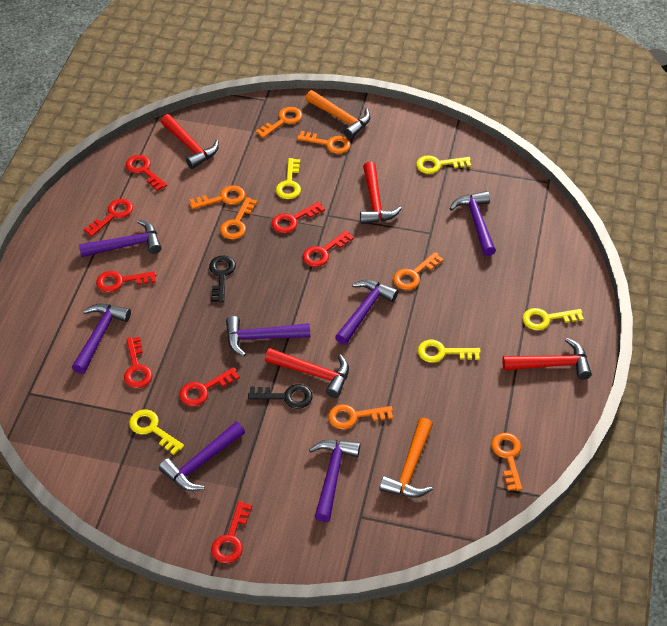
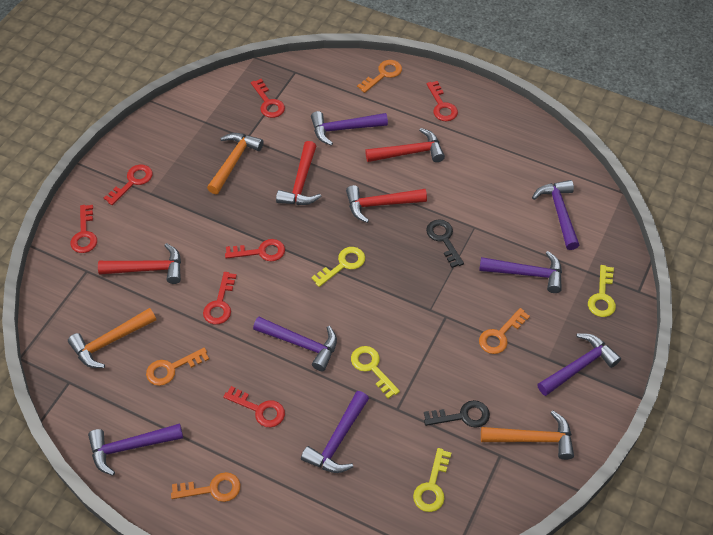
orange hammer: [305,90,371,139] [379,418,433,497] = 2 -> [68,308,156,368] [207,133,264,194] [481,411,574,460] = 3
orange key: [189,185,246,209] [220,197,257,239] [256,107,302,138] [297,131,351,154] [328,404,393,429] [393,252,444,290] [491,433,522,491] = 7 -> [146,348,209,386] [171,472,241,502] [357,60,402,93] [479,308,530,354] = 4
red key: [84,199,133,237] [96,271,156,292] [124,337,152,388] [126,155,167,191] [179,367,240,406] [211,501,252,563] [271,202,325,233] [303,231,354,267] = 8 -> [70,205,97,253] [104,165,153,205] [203,272,237,325] [223,386,285,427] [225,239,285,261] [251,79,285,118] [427,81,458,121] = 7
yellow key: [129,409,184,455] [276,158,301,199] [416,155,471,174] [418,340,481,363] [522,308,584,330] = 5 -> [311,247,365,287] [351,346,400,399] [413,448,451,512] [588,265,616,317] = 4

